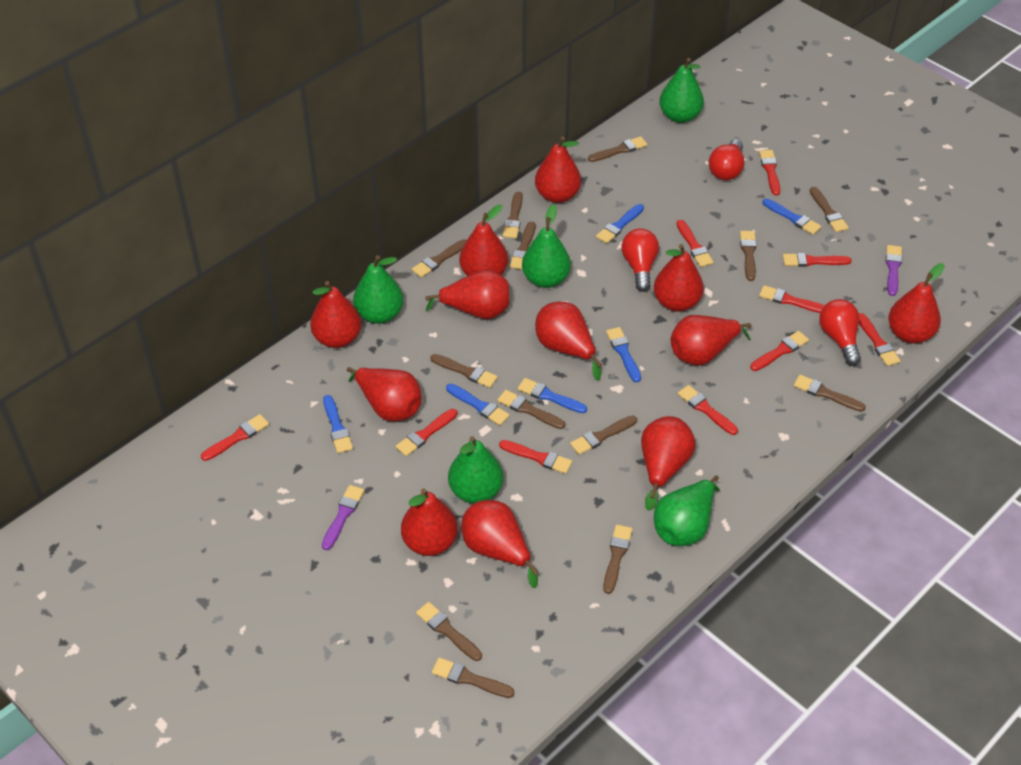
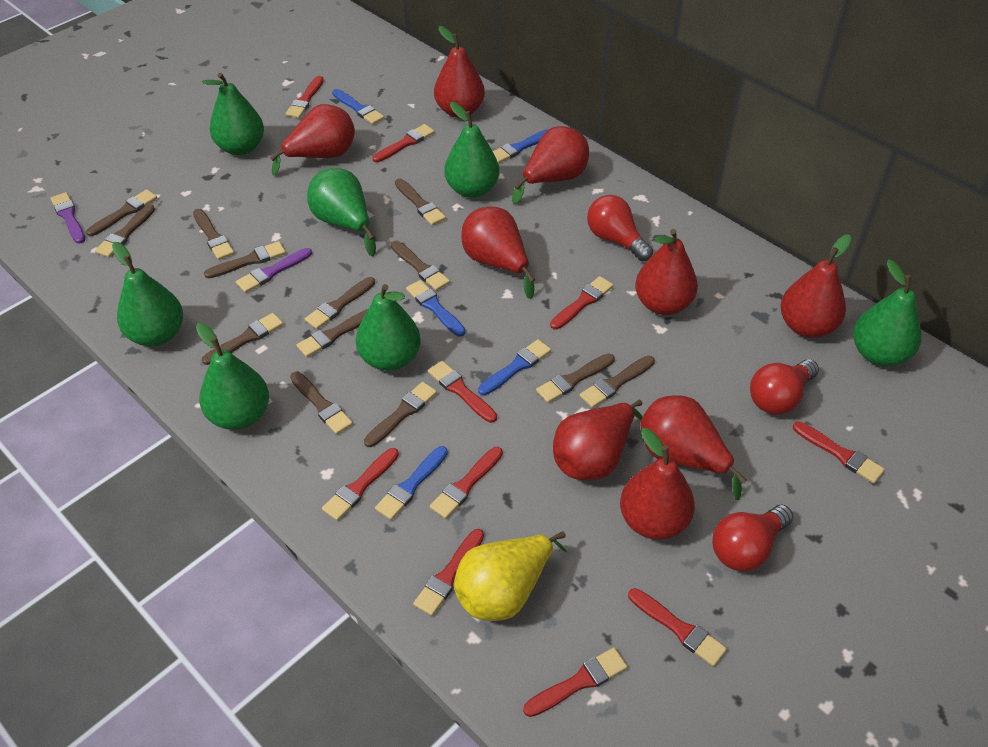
blue brush: [323,395,353,453] [446,384,510,425] [518,378,587,413] [596,204,644,244] [606,327,641,382] [762,198,821,235] = 6 -> [332,89,384,125] [375,446,448,520] [406,280,465,337] [478,339,551,396] [493,129,549,163] = 5
green pear: [353,255,403,324] [448,436,503,504] [522,204,571,288] [654,475,720,546] [659,58,704,123] = 5 -> [112,242,183,346] [196,323,269,430] [202,73,264,155] [307,168,376,256] [356,284,421,371] [444,102,499,198] [853,259,921,366] = 7
red pear: [310,281,362,348] [347,367,422,421] [401,488,458,556] [425,269,509,319] [459,205,508,276] [461,500,538,588] [535,136,581,203] [535,302,602,381] [641,416,696,511] [654,244,704,312] [671,315,751,366] [888,263,945,344] = 12 -> [270,104,355,176] [434,26,485,118] [461,207,535,299] [512,126,589,204] [553,400,643,481] [620,428,695,540] [635,229,698,315] [641,395,747,500] [780,234,851,338] = 9
yellow pear: none = 0 -> [454,531,567,621] = 1

